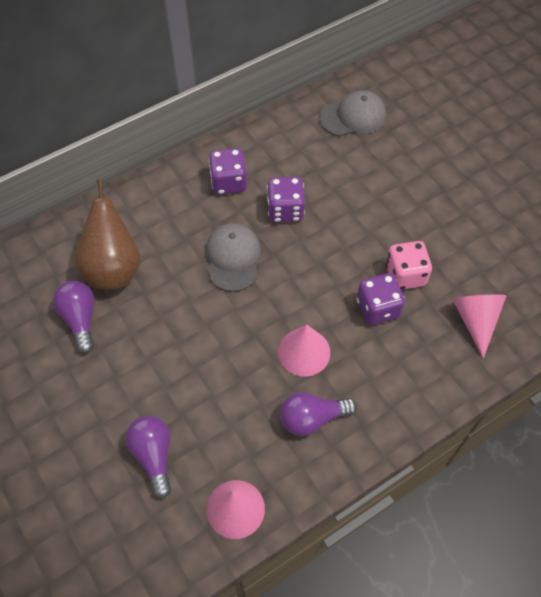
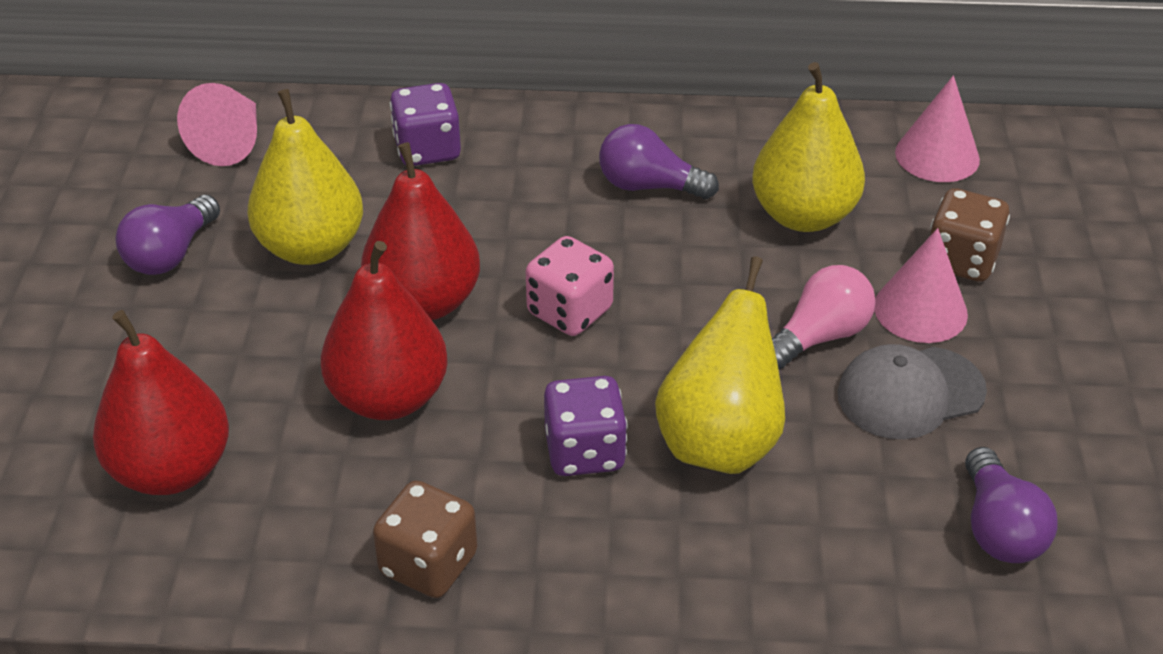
brown dice: none = 0 -> [373,480,478,598] [930,188,1010,282] = 2
brown pear: [75,179,141,290] = 1 -> none = 0
grey cap: [206,223,261,292] [320,90,386,137] = 2 -> [837,344,987,439] = 1
pink light bulb: none = 0 -> [772,265,876,369] = 1
purple dice: [209,148,247,195] [267,177,305,222] [357,273,405,325] = 3 -> [390,83,461,166] [544,376,628,476] = 2
red pear: none = 0 -> [93,310,229,495] [321,241,448,420] [361,142,480,320] = 3
yellow pear: none = 0 -> [248,89,363,265] [655,256,785,474] [752,62,865,232] = 3

